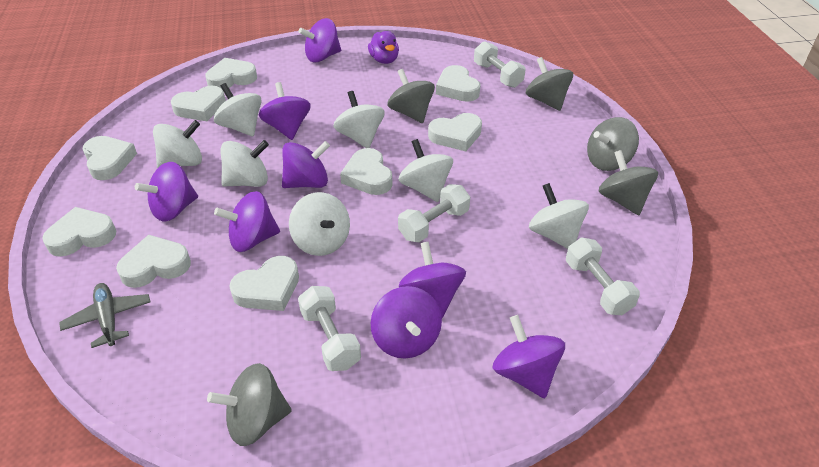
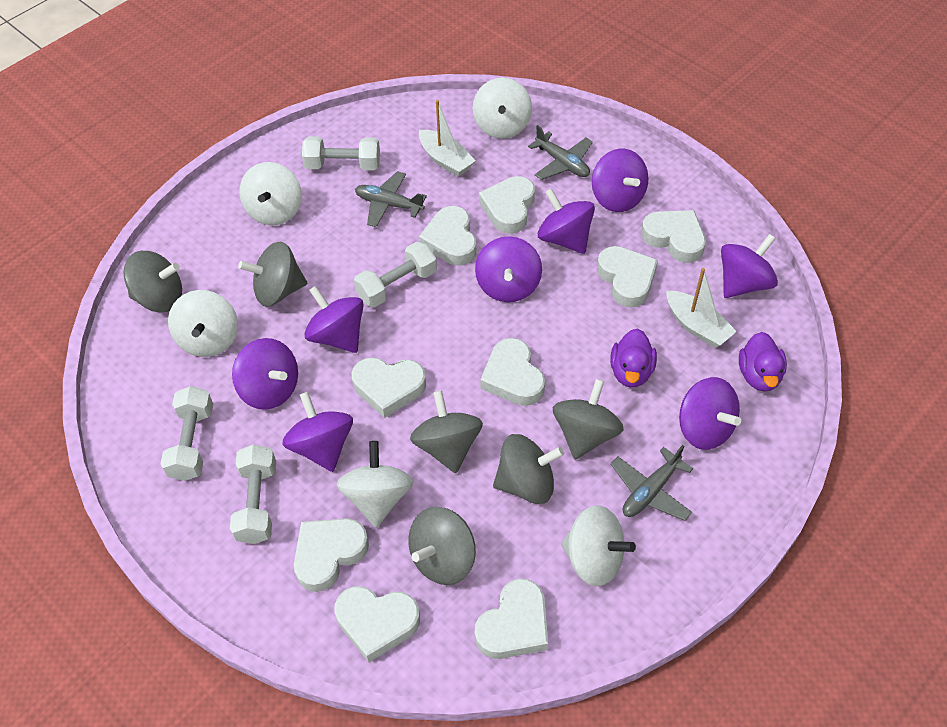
grey plane: [59,283,150,348] = 1 -> [355,171,427,227] [528,125,593,180] [611,445,693,521] = 3
grey spinning top: [207,363,292,446] [387,69,435,123] [526,57,573,111] [587,117,639,171] [599,150,658,215] = 5 -> [124,251,182,312] [238,242,307,307] [408,507,476,585] [410,390,483,473] [493,434,564,504] [553,379,624,460] = 6
purple duck: [368,31,399,64] = 1 -> [610,329,657,387] [739,332,787,392] = 2
white boat: none = 0 -> [419,100,476,177] [666,268,737,348] = 2
white spinning top: [153,120,202,168] [214,83,262,136] [220,140,269,187] [289,192,350,256] [333,91,385,148] [399,139,453,202] [529,183,589,249] = 7 -> [168,290,238,357] [239,162,302,225] [336,441,413,528] [473,78,532,139] [561,505,636,586] = 5

